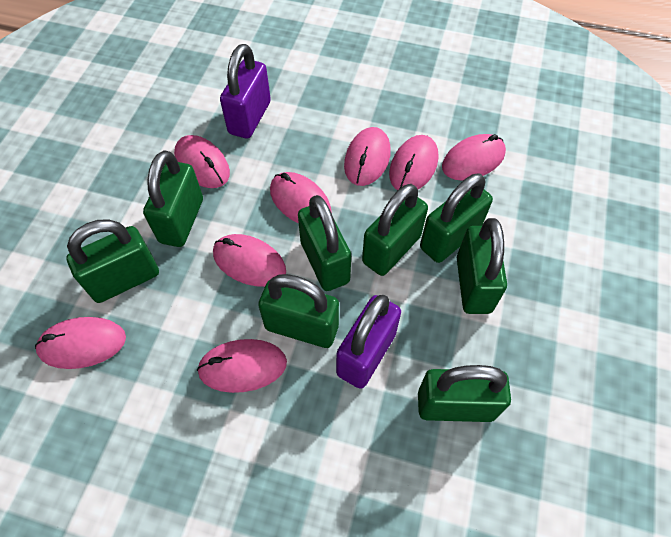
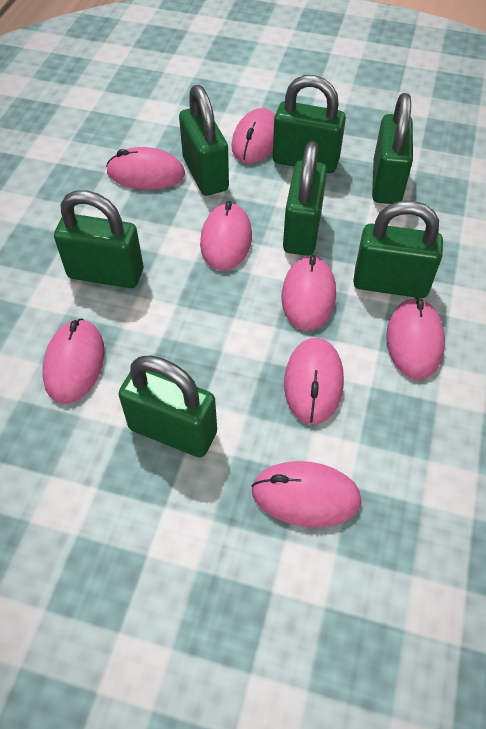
green padlock: [66,219,159,303] [143,150,203,247] [258,274,339,348] [298,195,351,291] [362,184,428,276] [418,365,511,422] [420,174,493,263] [457,218,507,314] = 8 -> [54,190,143,288] [118,355,217,458] [179,85,229,196] [273,75,346,173] [283,141,327,256] [353,201,443,298] [372,93,413,204] = 7
purple padlock: [220,44,271,139] [336,295,401,389] = 2 -> none = 0

